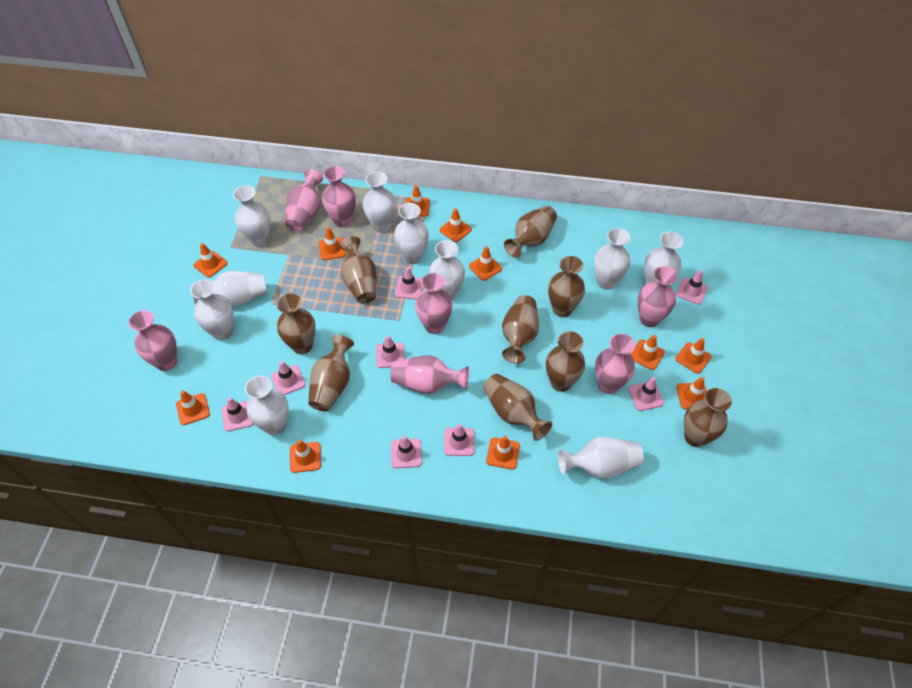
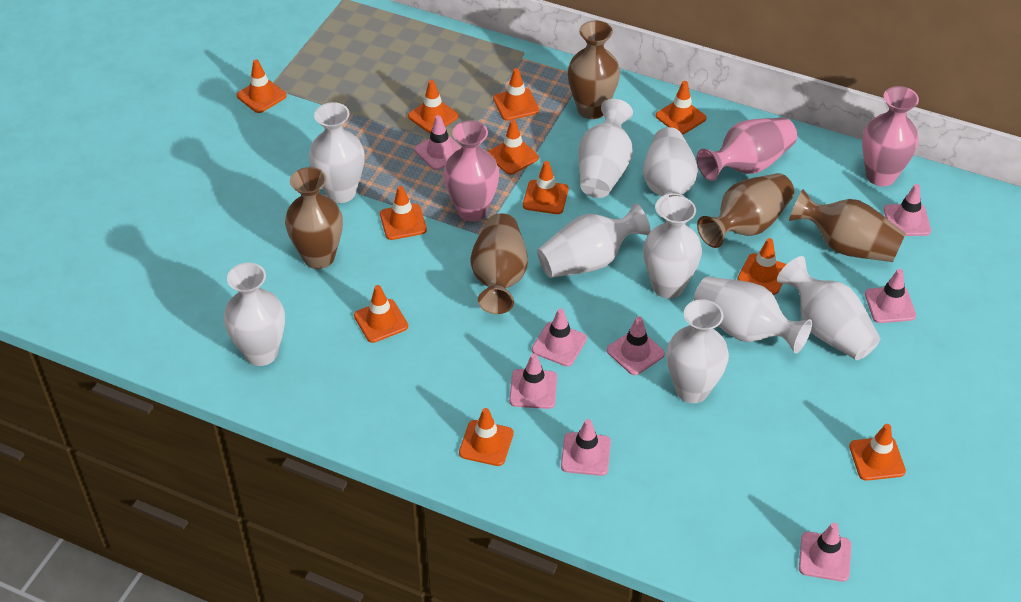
brown vase: [277,293,316,354] [308,335,354,412] [340,236,376,304] [483,374,552,441] [502,295,539,363] [504,206,557,257] [546,331,585,392] [548,256,585,317] [684,388,732,447] = 9 -> [285,167,343,269] [470,213,528,314] [568,21,620,119] [697,173,794,248] [789,189,906,262] = 5
pink vase: [128,310,177,371] [285,169,323,231] [322,166,356,227] [390,356,469,394] [415,273,453,334] [595,334,635,394] [638,266,678,327] = 7 -> [443,120,499,222] [697,117,797,181] [862,86,919,186] = 3
white vase: [190,279,234,340] [191,271,267,306] [233,185,271,247] [245,376,289,435] [363,172,396,233] [394,203,429,264] [429,240,465,300] [558,437,644,479] [594,228,630,290] [644,232,683,284] = 10 -> [224,263,285,366] [309,102,364,203] [537,203,651,278] [579,99,633,198] [643,127,698,218] [643,196,702,298] [667,299,729,403] [693,277,812,354] [777,256,881,360] = 9

